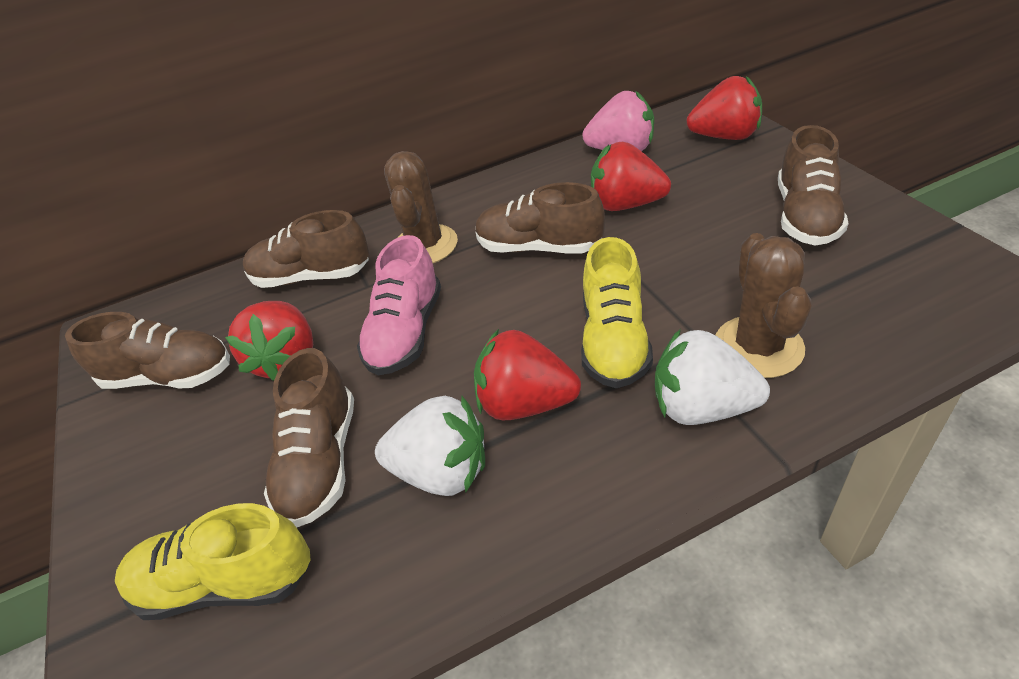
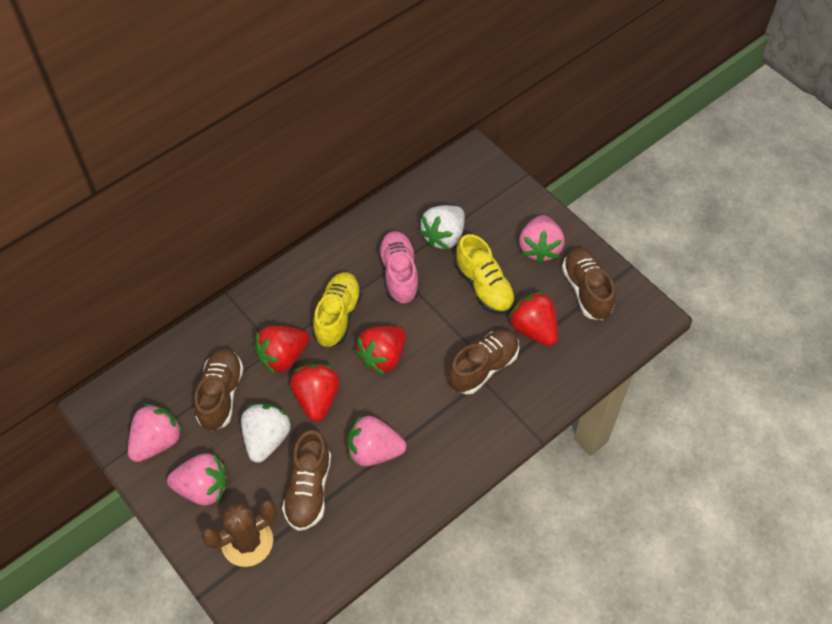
brown cactus: [384,151,458,263] [716,233,811,378] = 2 -> [201,500,277,567] = 1
brown shoe: [65,312,230,389] [243,210,369,288] [264,348,354,528] [475,182,605,254] [778,125,849,245] = 5 -> [194,348,244,431] [282,430,331,531] [449,329,519,395] [562,247,615,320] = 4
pink strawberry: [582,91,654,151] = 1 -> [128,404,183,462] [167,453,227,506] [348,416,406,466] [519,215,565,264] = 4

